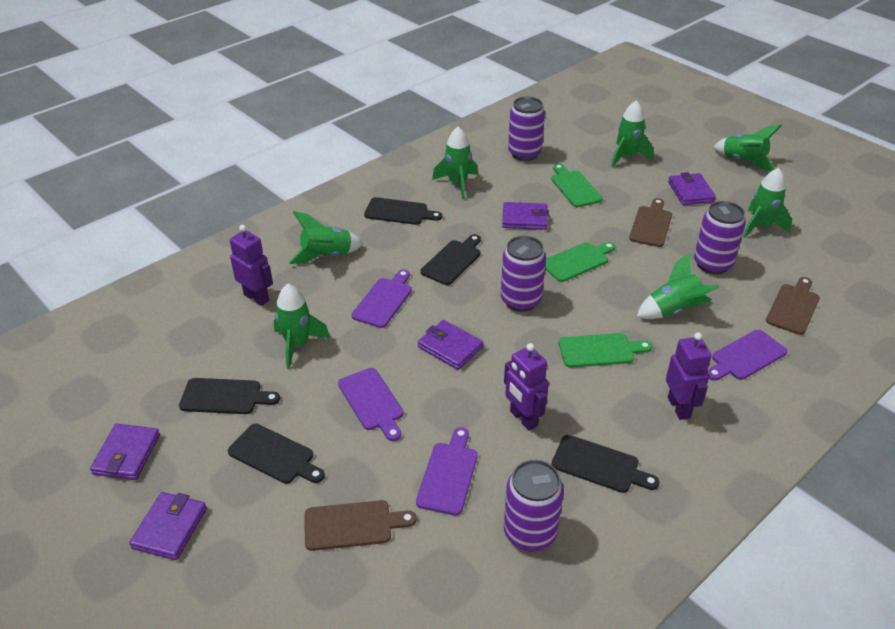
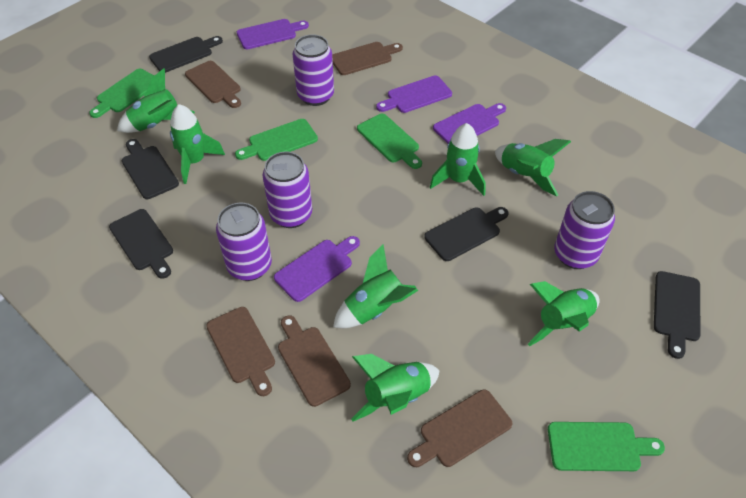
brown cutting board: [305,500,417,551] [629,198,672,247] [766,277,820,335] = 3 -> [185,61,241,108] [206,307,275,396] [278,315,351,407] [332,42,403,75] [407,390,512,467] = 5
green cutting board: [545,242,616,282] [551,164,603,207] [559,333,652,368] = 3 -> [89,69,154,118] [235,119,318,161] [357,114,422,169] [548,422,665,471] = 4
purple robot: [230,225,273,306] [504,343,549,431] [666,332,711,420] = 3 -> none = 0
purple wallet: [90,424,160,480] [129,492,207,560] [418,320,483,370] [502,202,549,230] [668,172,716,205] = 5 -> none = 0

